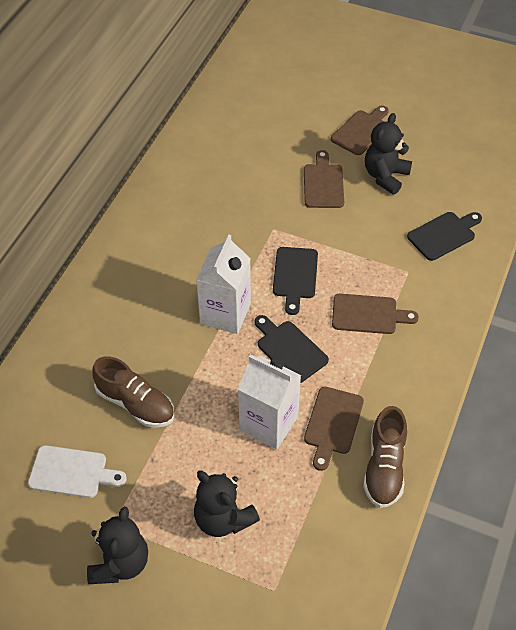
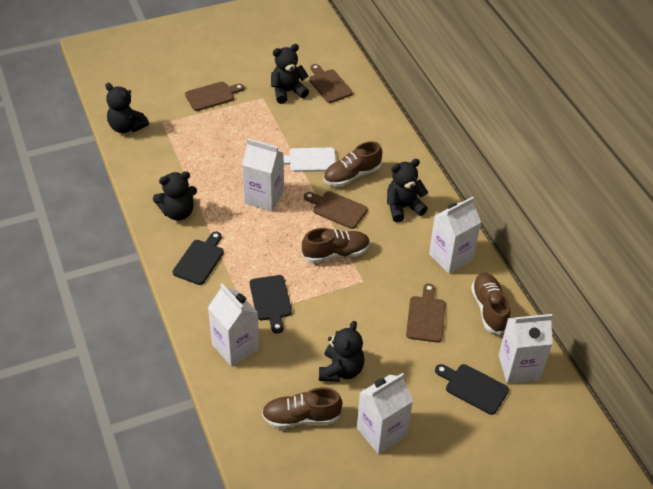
black teddy bear: [87,507,148,584] [194,470,260,537] [365,113,412,194] = 3 -> [105,83,149,133] [153,171,197,221] [271,44,309,104] [319,321,364,382] [387,159,428,222] = 5
brown shoe: [92,356,174,428] [363,406,407,508] = 2 -> [262,387,343,428] [302,228,370,263] [323,141,382,186] [471,273,510,335] = 4
white carton: [196,235,251,334] [238,354,301,449] = 2 -> [208,284,259,367] [242,139,284,212] [357,373,413,454] [429,197,481,274] [499,314,553,383] = 5

